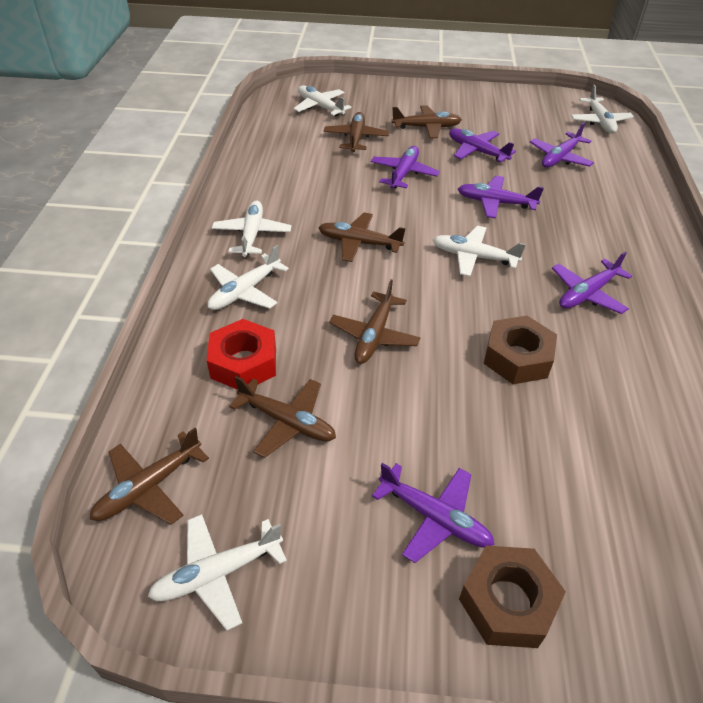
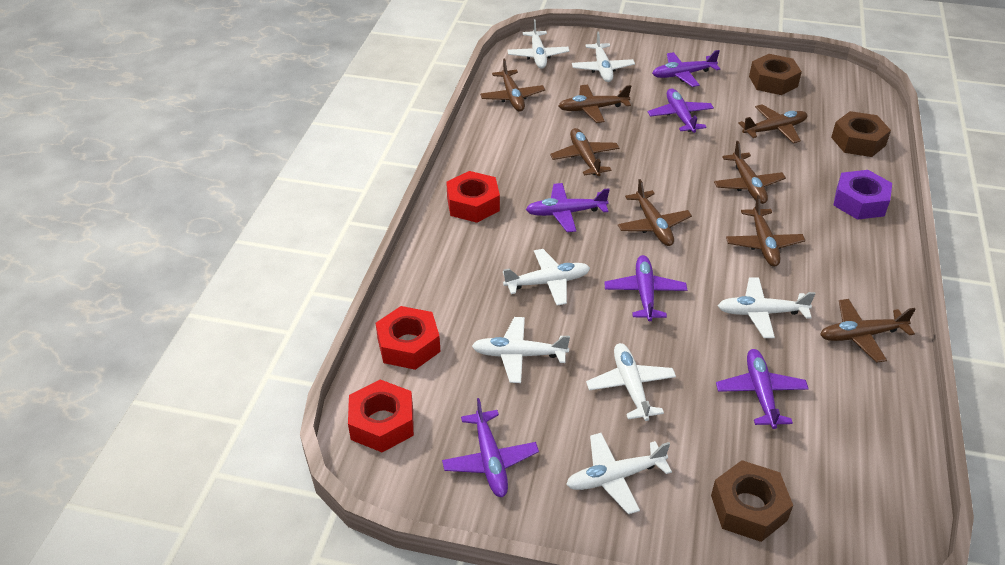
brown nut: [459,546,566,648] [484,316,557,384] = 2 -> [711,460,793,542] [749,54,802,95] [831,111,891,157] = 3
brown plane: [90,428,209,525] [229,376,336,458] [318,212,406,262] [324,112,389,152] [329,280,421,364] [391,106,462,138] = 6 -> [480,58,545,112] [550,128,620,176] [559,85,631,123] [618,179,692,246] [714,141,786,204] [726,195,805,267] [738,104,807,143] [820,299,915,363] = 8
purple nut: none = 0 -> [833,170,892,220] = 1
red nut: [207,319,276,390] = 1 -> [348,379,414,452] [376,306,441,370] [446,171,500,223] = 3
white plane: [148,514,287,630] [207,245,289,310] [212,200,291,257] [293,86,351,116] [433,226,526,277] [571,85,634,134] = 6 -> [472,317,570,383] [503,249,590,305] [508,19,569,69] [566,433,672,514] [572,31,635,82] [586,343,676,421] [718,278,816,338] = 7

